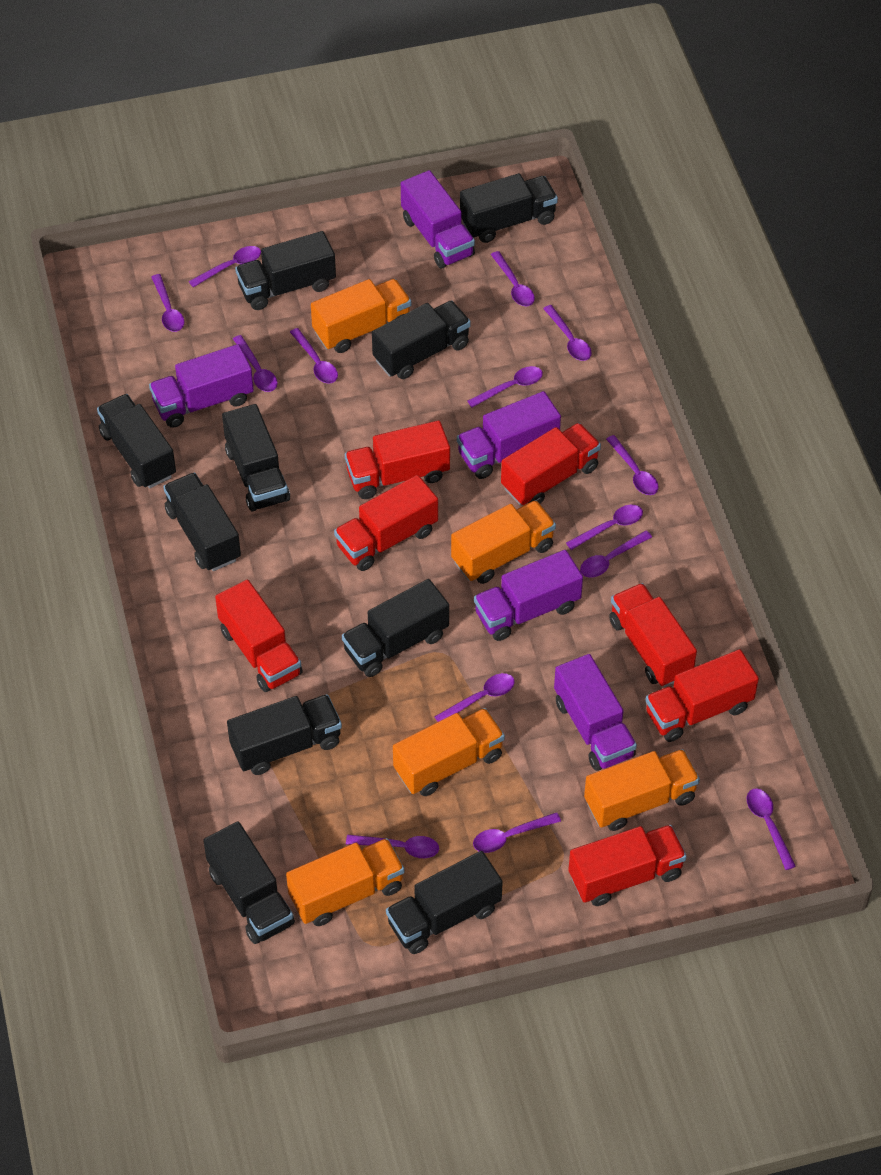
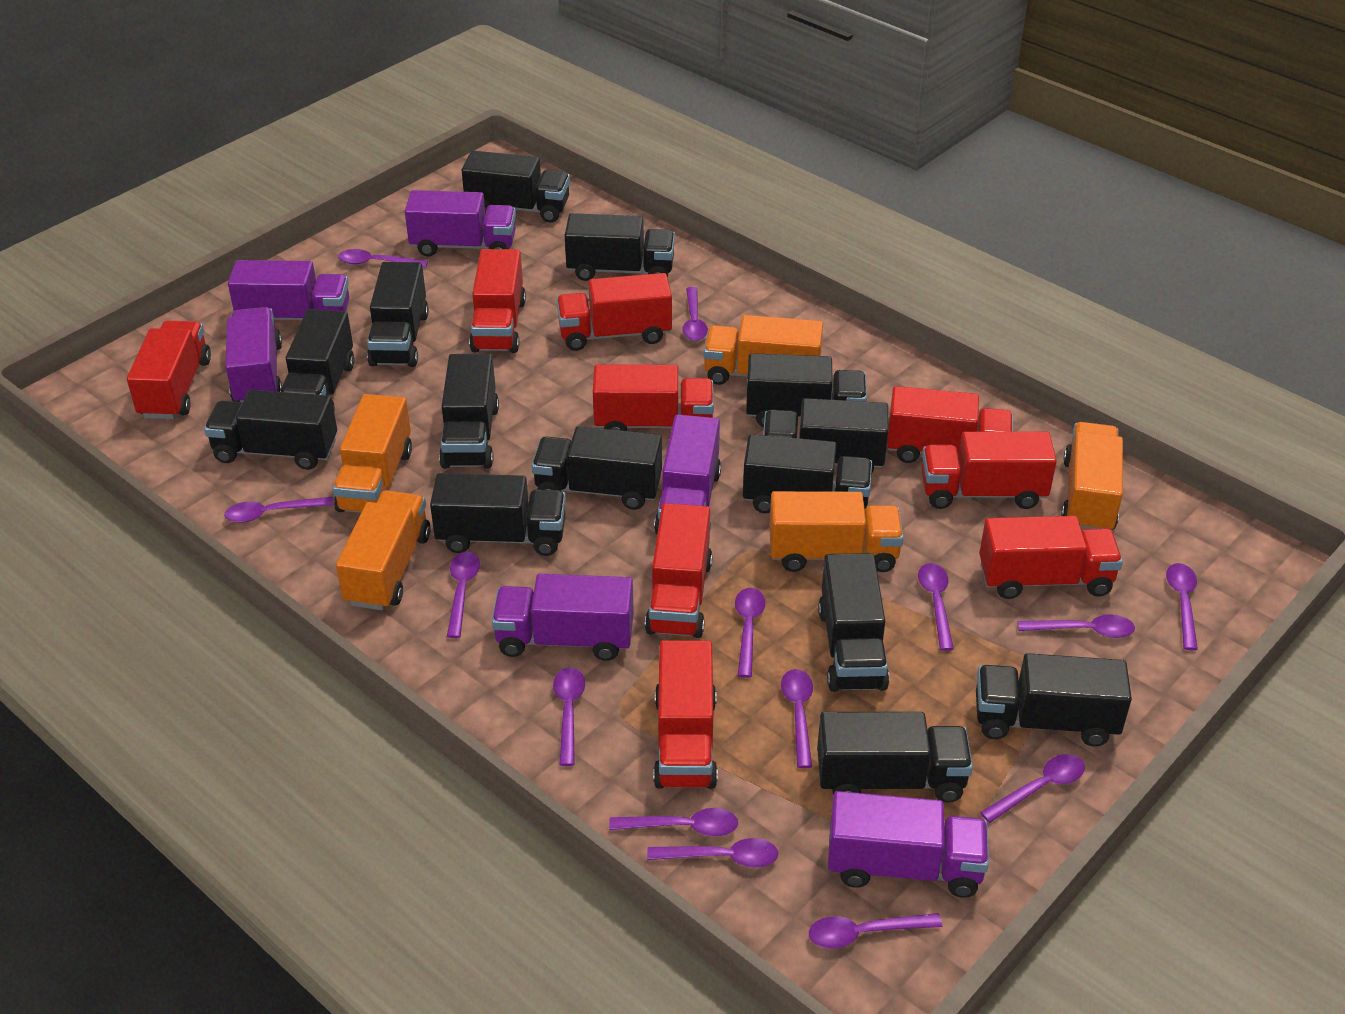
black truck: [97,394,176,488] [163,472,241,571] [203,822,295,944] [222,404,290,512] [227,694,342,775] [235,231,336,310] [342,579,449,677] [372,300,471,379] [386,851,503,954] [460,173,558,243] = 10 -> [204,390,337,470] [280,309,355,413] [367,262,429,367] [430,473,566,556] [439,354,499,469] [462,151,570,223] [532,426,662,510] [565,213,675,281] [743,434,872,513] [746,353,867,427] [763,398,888,473] [817,712,973,803] [818,553,890,692] [976,653,1132,747] = 14
purple truck: [149,344,254,428] [401,170,475,269] [457,391,561,479] [474,550,583,641] [554,654,637,771] = 5 -> [225,307,282,402] [228,260,349,320] [405,190,516,256] [492,574,634,661] [654,414,721,534] [828,791,989,898] = 6
red truck: [215,579,303,692] [334,475,438,571] [345,420,450,499] [501,423,601,505] [568,825,687,906] [609,583,697,687] [645,649,759,742] = 7 -> [127,321,211,419] [469,249,526,353] [556,273,672,351] [593,364,714,431] [645,503,713,638] [653,640,718,789] [887,386,1013,463] [922,431,1057,509] [979,516,1123,599] = 9

